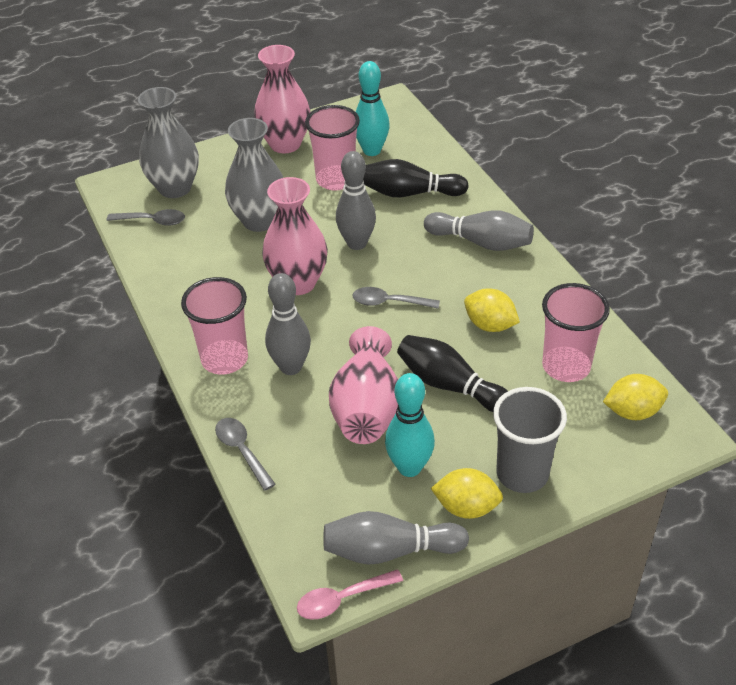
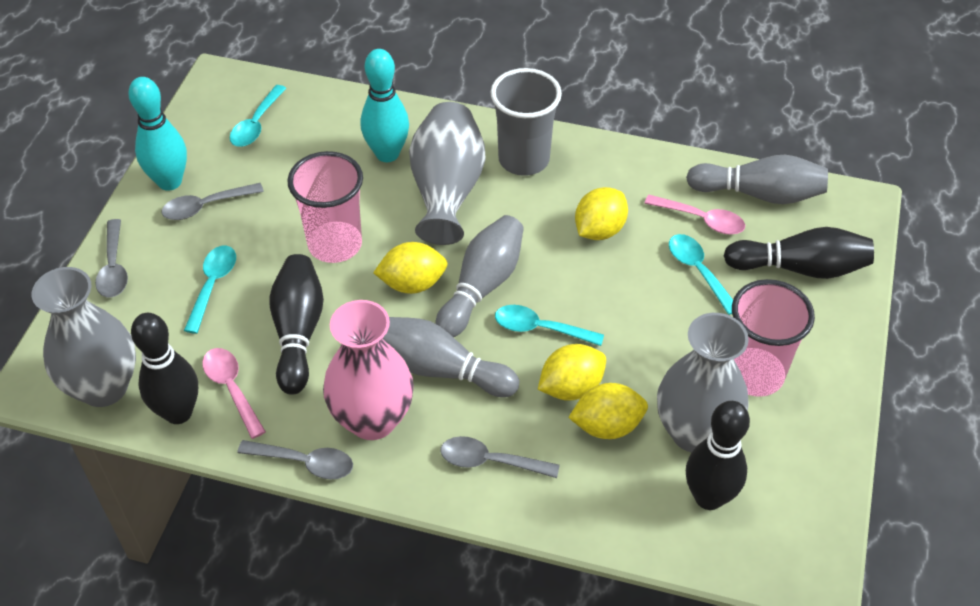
black bowling pin: [363,159,469,197] [397,335,508,412] = 2 -> [131,313,198,424] [269,254,324,395] [686,401,750,510] [724,227,874,279] = 4
grey bowling pin: [265,273,311,375] [323,511,469,565] [336,151,376,250] [424,210,534,251] = 4 -> [382,317,519,397] [435,215,524,337] [686,155,828,204] = 3
grey spoon: [107,209,185,226] [215,418,276,491] [352,287,440,309] = 3 -> [95,219,128,298] [161,183,264,220] [237,440,353,480] [441,436,559,478] = 4
grey vase: [138,87,199,198] [225,118,283,232] = 2 -> [32,267,136,407] [409,102,485,245] [657,313,749,452] = 3
pink cup: [181,277,248,374] [305,105,360,191] [542,283,610,382] = 3 -> [287,151,363,263] [732,279,815,397] = 2
pink spoon: [297,569,403,620] = 1 -> [202,348,266,439] [644,195,745,235] = 2
pink vase: [254,45,310,153] [262,177,328,295] [329,326,398,444] = 3 -> [323,300,414,440] = 1
turquoise spoon: none = 0 -> [184,246,236,334] [230,85,287,147] [495,305,604,346] [669,234,733,315] = 4
yellow lemon: [431,468,503,519] [464,288,520,332] [603,374,668,420] = 3 -> [373,242,448,294] [538,344,606,401] [568,383,648,439] [575,187,628,240] = 4

